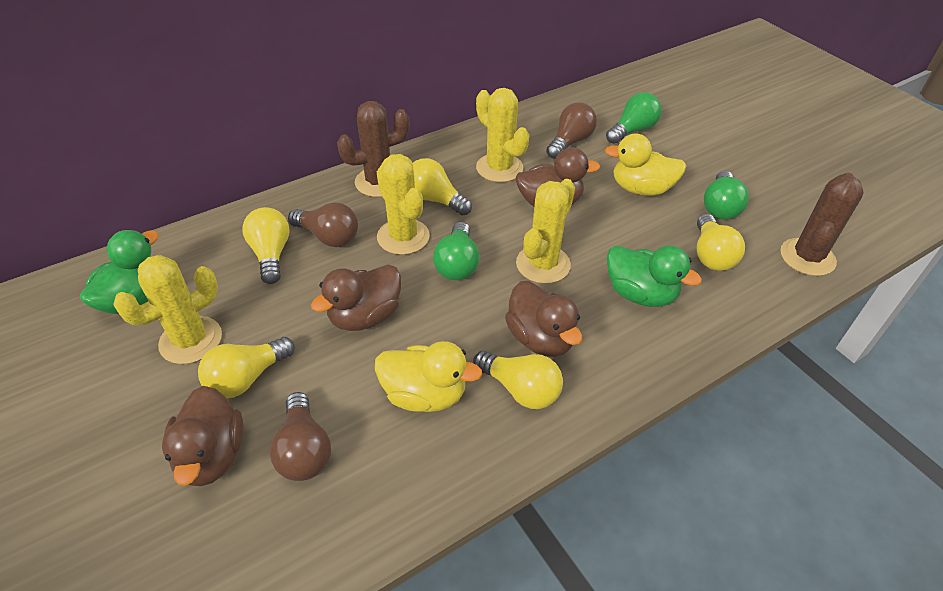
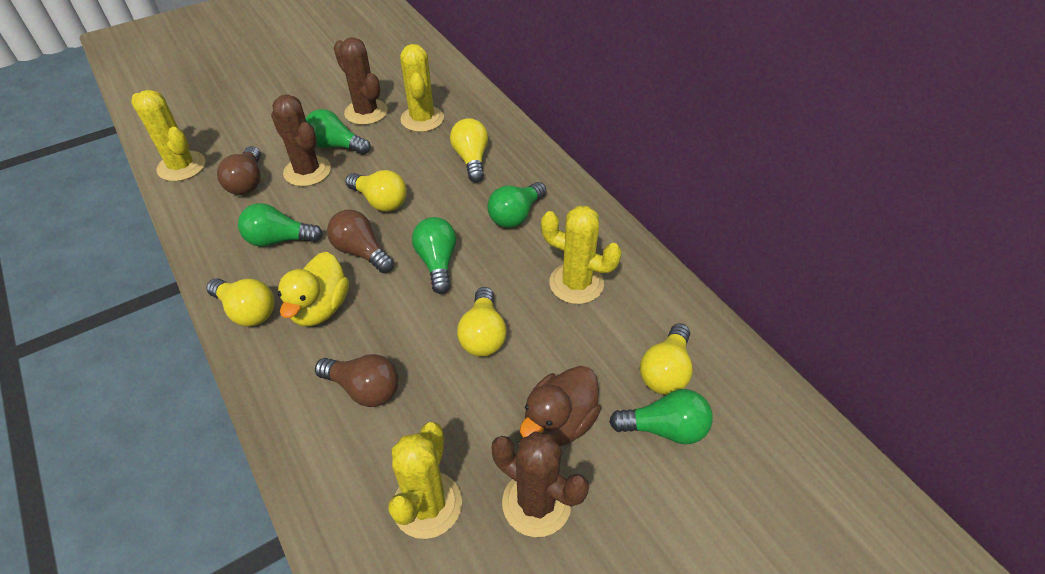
brown cactus: [337,101,409,197] [780,172,864,276] = 2 -> [271,94,331,187] [334,37,388,125] [492,431,589,537] = 3
brown duck: [162,386,244,486] [311,265,401,331] [505,281,582,357] [516,148,600,206] = 4 -> [520,366,601,446] = 1
green duck: [80,230,159,314] [607,245,702,307] = 2 -> none = 0
green light bulb: [433,222,480,280] [606,92,662,144] [704,171,749,220] = 3 -> [238,203,323,247] [306,109,371,155] [412,217,456,294] [487,182,547,228] [609,389,713,445] = 5
yellow duck: [375,341,482,412] [605,134,686,196] = 2 -> [278,252,349,326] = 1

